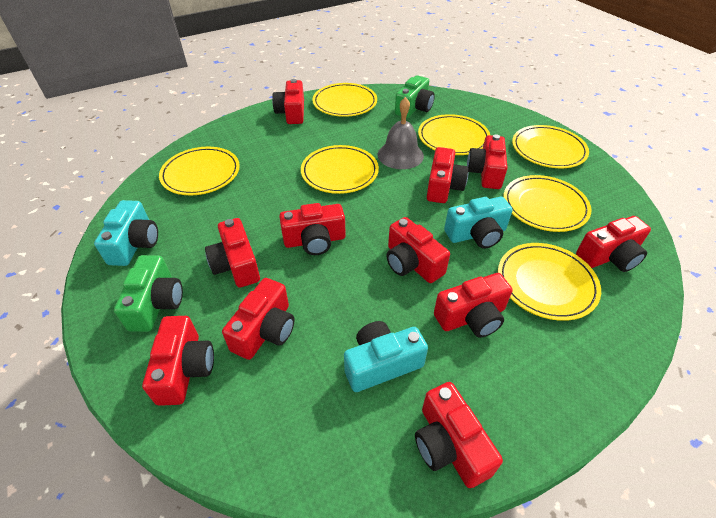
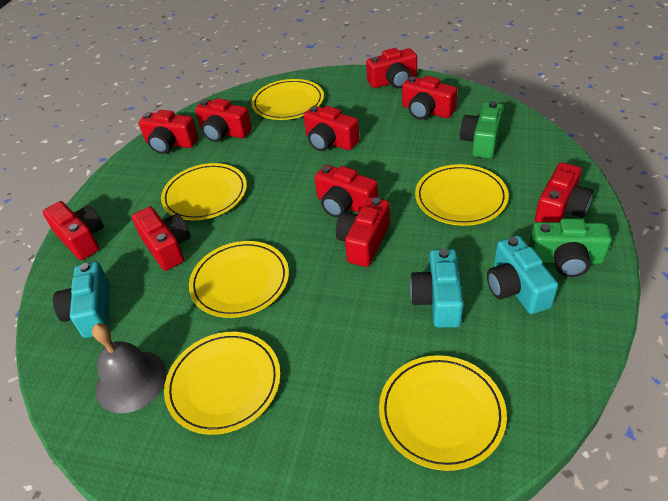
red camera: [142,316,214,406] [205,218,260,288] [222,278,295,360] [272,79,304,124] [279,203,346,255] [386,217,450,283] [415,382,503,488] [427,147,468,203] [434,273,513,338] [467,134,508,189] [576,216,651,272] = 11 -> [43,201,104,260] [132,206,191,271] [139,110,198,154] [195,98,252,142] [304,106,359,151] [315,165,378,218] [336,197,390,267] [366,48,417,89] [402,76,457,120] [535,162,593,222] = 10
yellow plate: [159,147,240,195] [301,145,379,194] [312,83,377,117] [418,114,490,155] [498,243,601,321] [504,175,591,232] [512,125,589,168] = 7 -> [161,163,247,220] [164,332,280,435] [189,241,289,318] [251,79,324,120] [379,355,507,471] [415,164,509,226] = 6

